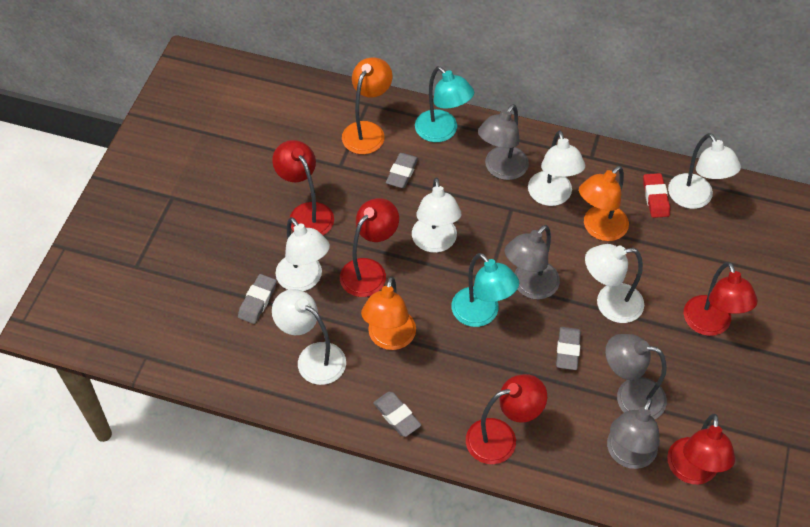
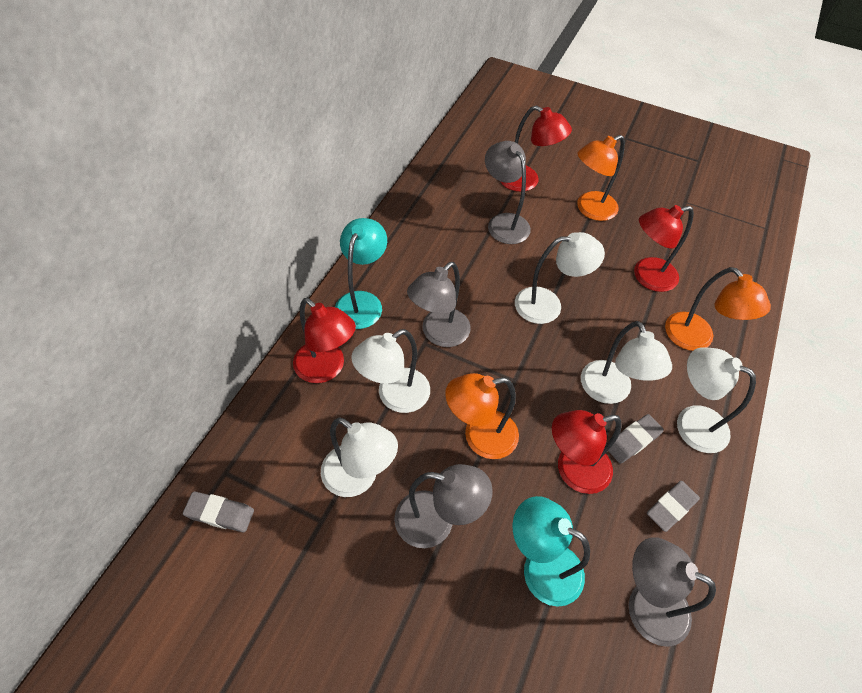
grey eraser: [238,274,276,324] [373,392,421,437] [386,153,418,188] [556,327,581,370] = 4 -> [183,492,254,532] [608,414,664,464] [647,481,700,532] = 3
red eraser: [643,173,670,218] = 1 -> none = 0
red lamp: [272,140,334,235] [340,198,399,297] [466,374,547,464] [667,414,735,484] [684,262,758,336] = 5 -> [293,298,356,383] [500,106,572,192] [552,410,622,494] [634,205,694,292] = 4
white lamp: [272,289,346,385] [276,217,330,291] [412,177,461,253] [528,130,585,206] [585,244,644,323] [668,133,741,209] = 6 -> [321,417,398,497] [351,329,430,413] [515,232,605,324] [581,321,672,404] [677,347,756,453] = 5

